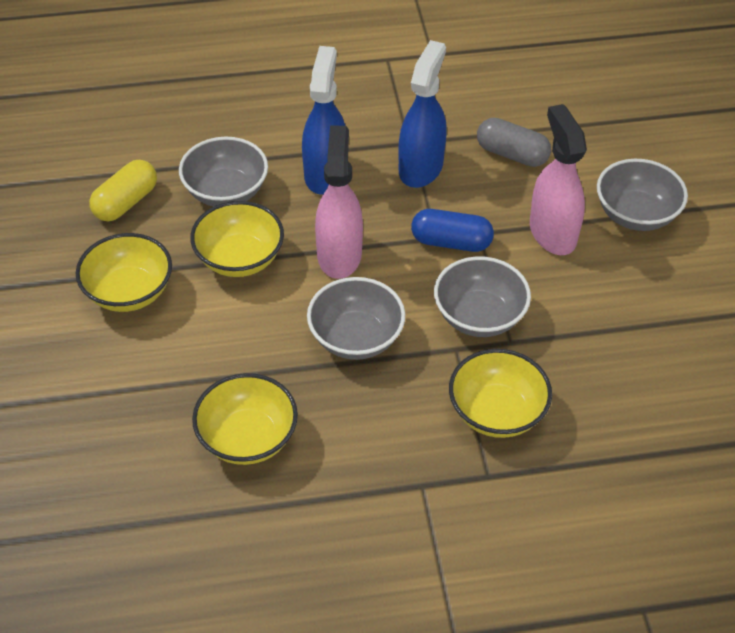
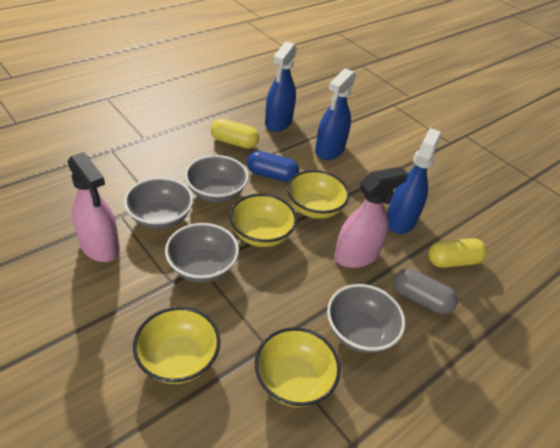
blue spray bottle: [302,46,345,195] [398,40,447,188] = 2 -> [265,42,297,132] [315,68,356,160] [387,128,442,234] = 3
yellow capsule: [89,160,157,221] = 1 -> [211,119,259,149] [428,238,487,268] = 2

